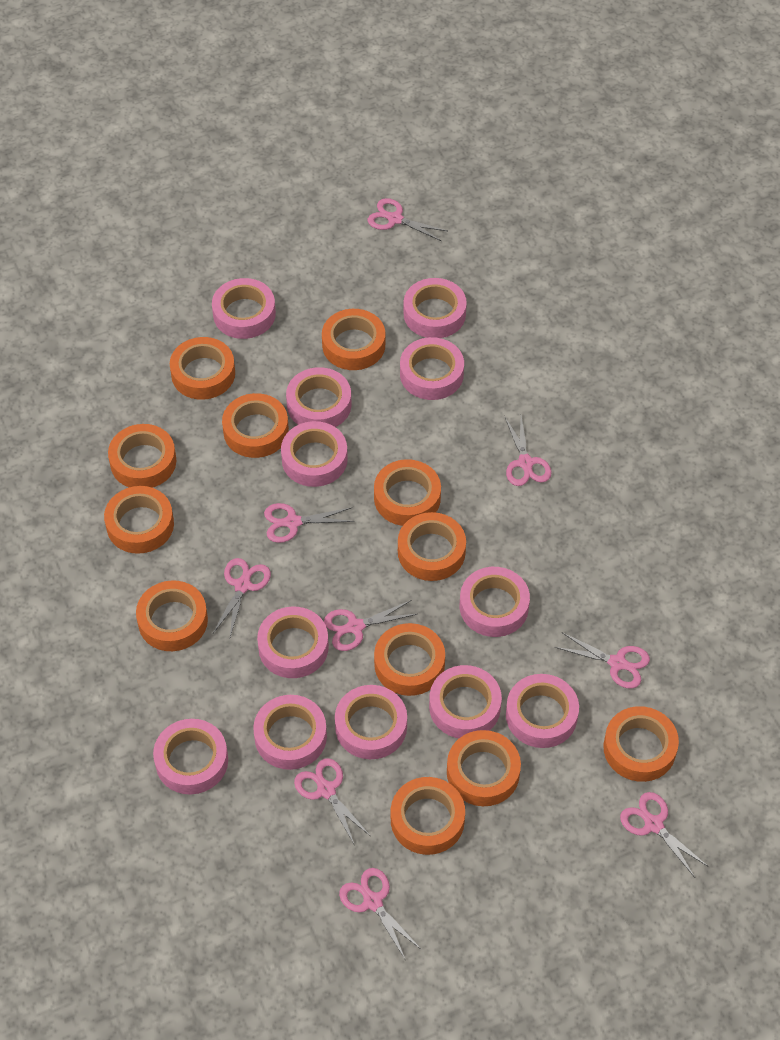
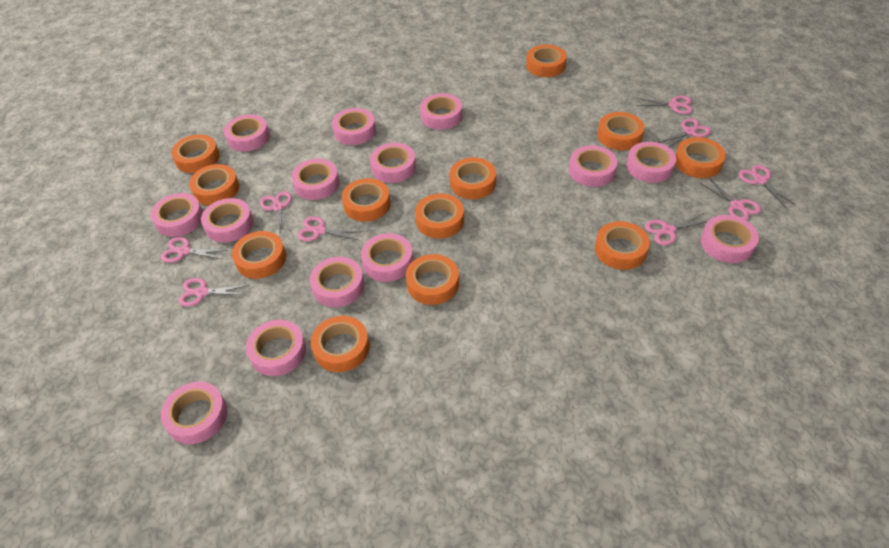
pink tape: [153,719,228,794] [212,278,276,339] [253,695,327,770] [257,607,329,678] [281,421,348,487] [286,367,351,427] [335,685,407,759] [400,337,464,400] [404,278,467,338] [429,665,502,738] [460,567,530,637] [506,674,579,748] = 12 -> [151,193,203,237] [161,382,227,444] [201,198,253,243] [224,114,270,152] [246,320,306,376] [291,159,340,200] [310,257,364,307] [332,108,376,145] [361,233,413,282] [370,143,416,183] [420,93,462,130] [569,145,617,187] [626,142,676,183] [701,215,759,263] = 14

